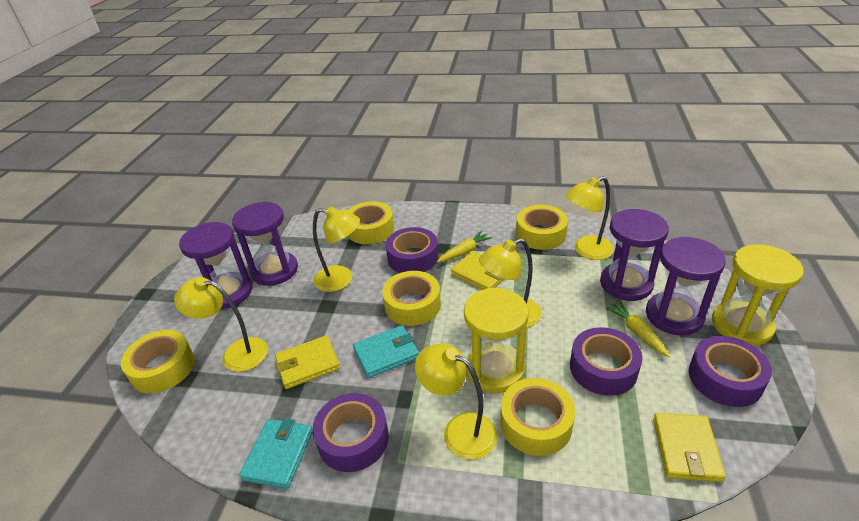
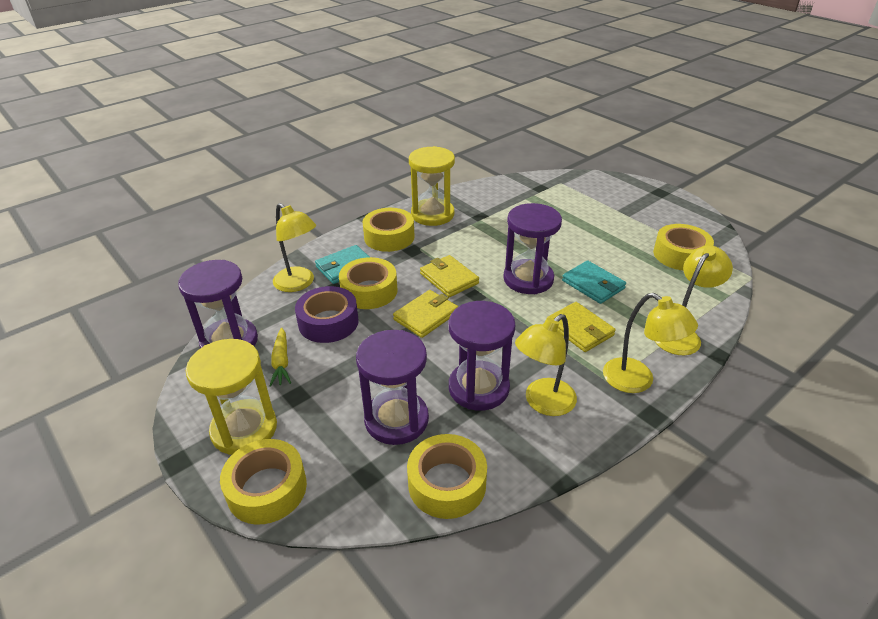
purple tape: [312,393,389,472] [386,227,438,273] [570,327,642,396] [689,336,772,407] = 4 -> [295,286,359,343] = 1
yellow carrot: [437,231,492,263] [606,301,670,357] = 2 -> [270,327,291,387] = 1
yellow lamp: [174,277,268,372] [313,207,360,292] [415,343,497,460] [479,238,542,327] [566,176,614,260] = 5 -> [273,203,316,292] [515,314,577,416] [603,293,698,393] [655,245,733,355] = 4

